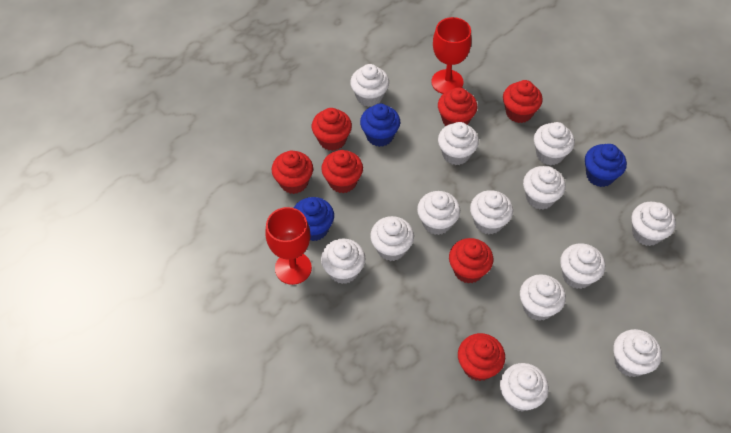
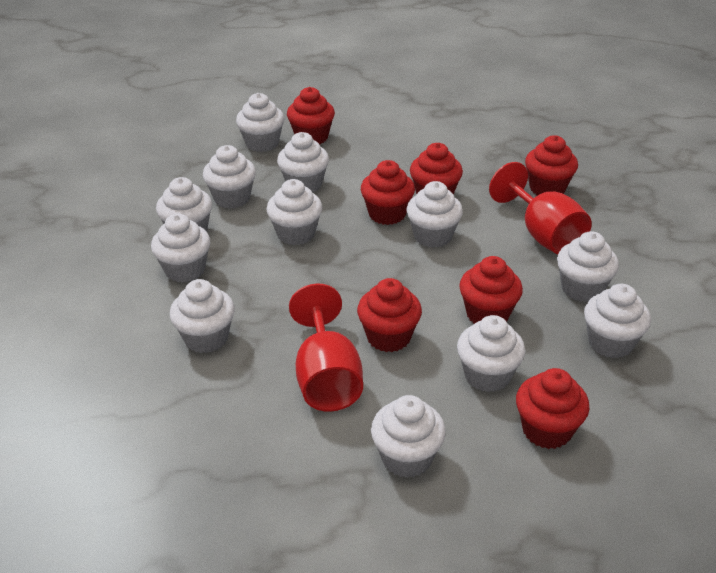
blue cupcake: [294,197,334,241] [360,103,400,147] [585,144,627,187] = 3 -> none = 0
white cupcake: [321,239,366,284] [350,64,389,107] [370,216,414,261] [417,191,460,235] [438,122,479,165] [470,190,513,234] [500,363,549,412] [520,274,566,321] [523,166,566,210] [534,122,575,165] [560,243,605,289] [613,329,662,377] [631,202,676,246] = 13 -> [151,214,210,283] [156,177,212,231] [170,279,235,353] [203,145,256,209] [236,93,284,152] [266,179,322,245] [277,132,329,192] [371,395,446,478] [406,181,463,248] [457,315,525,392] [557,231,619,302] [584,284,651,358] = 12

